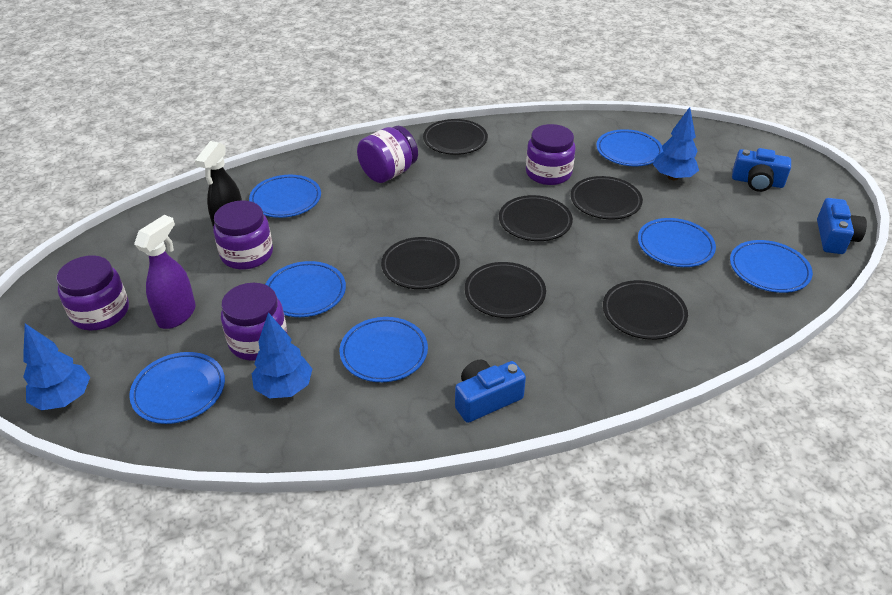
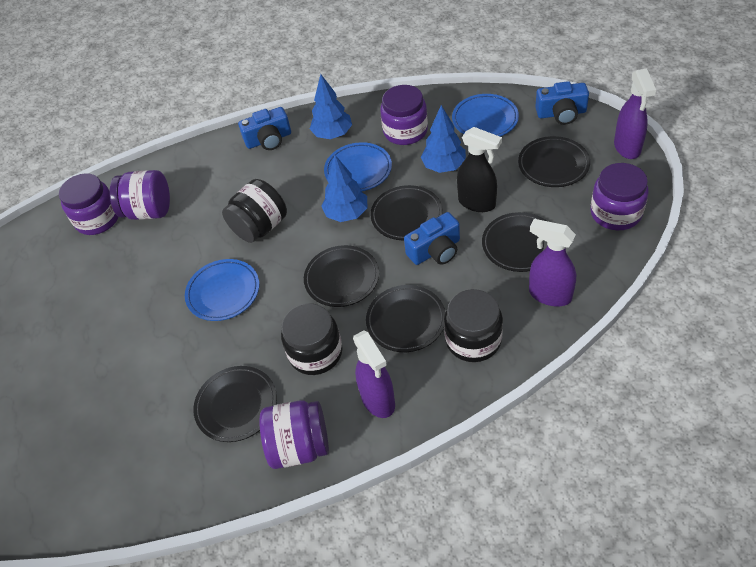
black jar: none = 0 -> [222,179,287,243] [281,303,342,375] [444,289,503,362] = 3
blue plate: [129,352,225,424] [249,175,321,218] [265,261,346,317] [340,317,428,382] [596,129,663,166] [638,218,716,267] [730,240,813,293] = 7 -> [185,259,259,321] [324,142,392,192] [452,94,519,137] = 3
purple spray bottle: [134,215,196,329] = 1 -> [353,330,395,418] [529,219,576,306] [614,68,656,159] = 3

